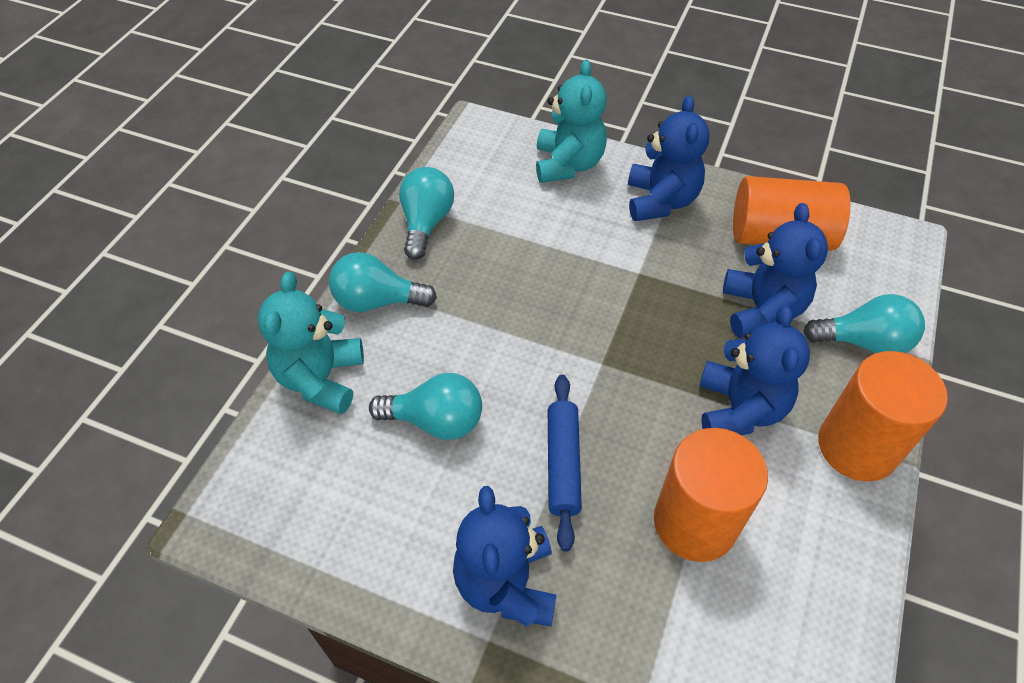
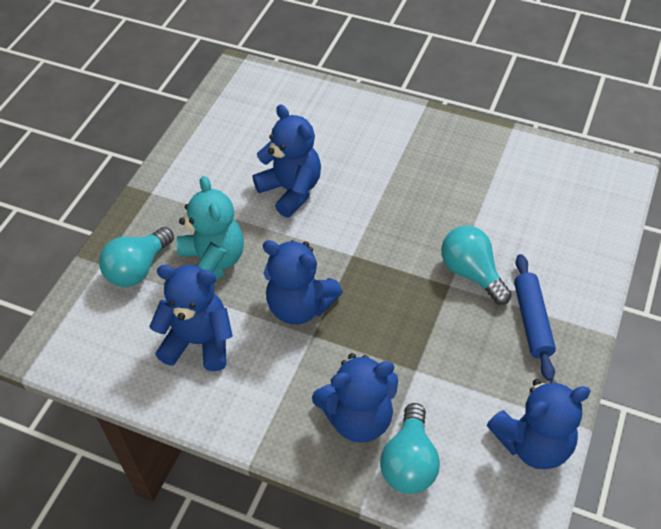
blue teddy bear: [453,486,556,626] [628,95,710,221] [699,305,810,435] [723,203,828,338] = 4 -> [149,265,233,371] [253,104,321,218] [263,240,343,325] [312,353,398,443] [487,379,591,469] = 5
orange cylinder: [654,428,768,562] [733,176,850,251] [818,351,948,481] = 3 -> none = 0
turquoise light bulb: [329,252,437,312] [369,373,482,440] [399,167,454,260] [803,294,925,353] = 4 -> [99,227,174,287] [380,403,440,494] [441,226,512,305] = 3
turquoise teddy bear: [258,271,364,414] [536,60,607,183] = 2 -> [177,176,244,280] = 1

